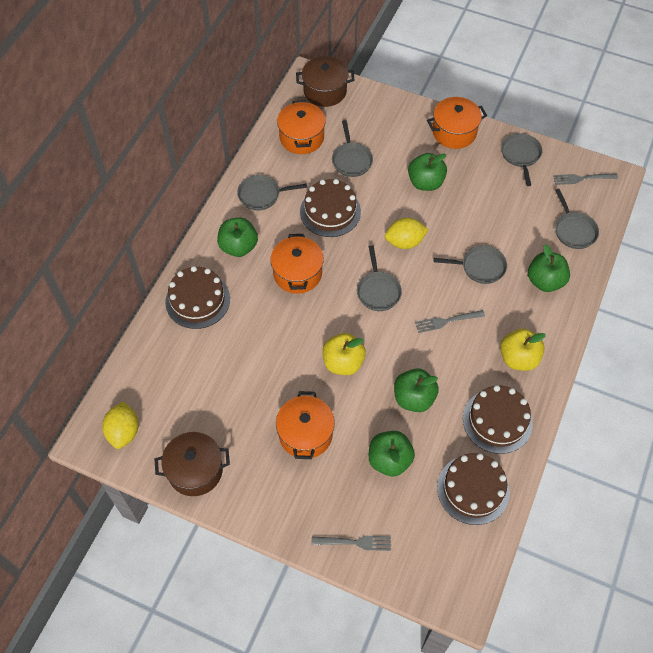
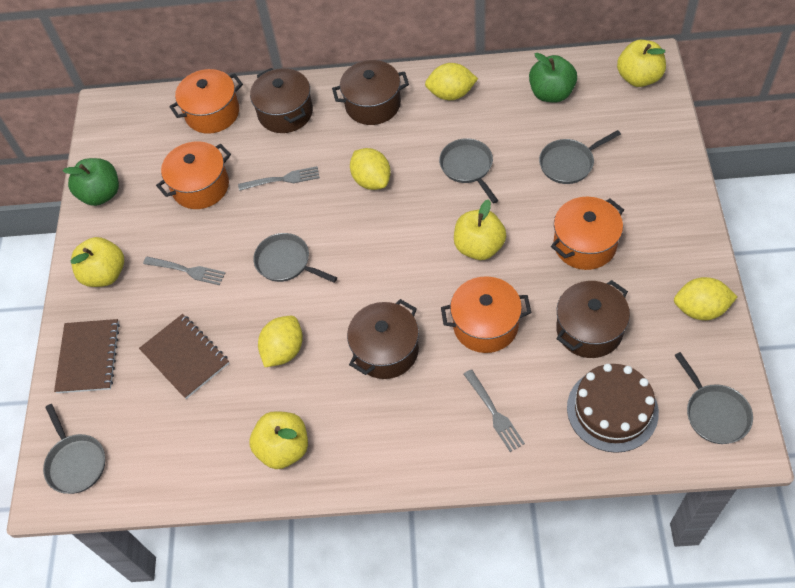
brown cake: [165,266,230,329] [300,179,361,237] [437,453,510,525] [463,385,533,454] = 4 -> [567,364,659,453] = 1
brown notebook: none = 0 -> [54,319,120,393] [139,314,229,399] = 2
brown pot: [155,432,230,496] [296,56,354,107] = 2 -> [250,68,313,133] [332,60,409,125] [347,299,419,379] [556,280,630,358] = 4
green apple: [217,218,258,257] [369,431,415,477] [394,368,439,412] [408,153,447,191] [528,244,570,292] = 5 -> [63,158,119,206] [529,53,577,103] = 2
grey pan: [237,175,307,210] [332,120,373,177] [357,245,402,311] [434,245,507,284] [501,133,542,186] [555,189,599,249] = 6 -> [43,404,105,494] [253,233,337,283] [439,138,498,204] [539,130,621,184] [674,352,753,444] = 5
yellow apple: [322,333,366,375] [500,328,546,371] = 2 -> [71,237,124,287] [249,411,308,469] [454,199,506,260] [617,40,666,87] = 4
yellow lemon: [102,401,139,449] [385,218,429,249] = 2 -> [258,316,303,367] [350,148,391,190] [425,63,478,100] [674,277,737,320] = 4

